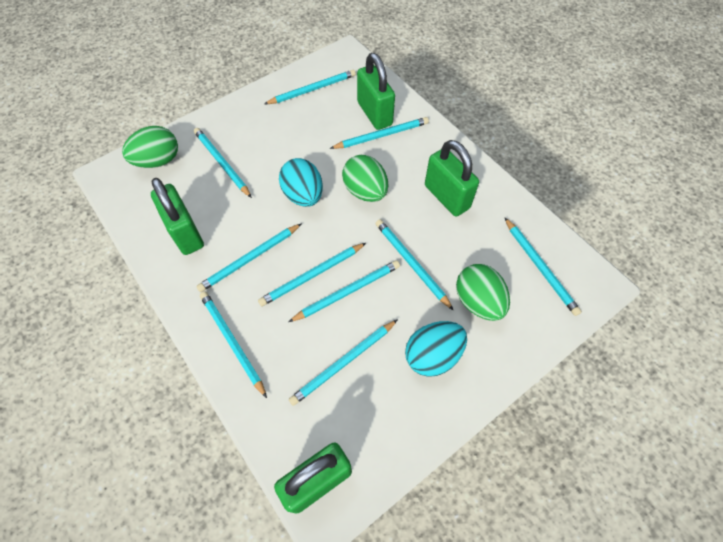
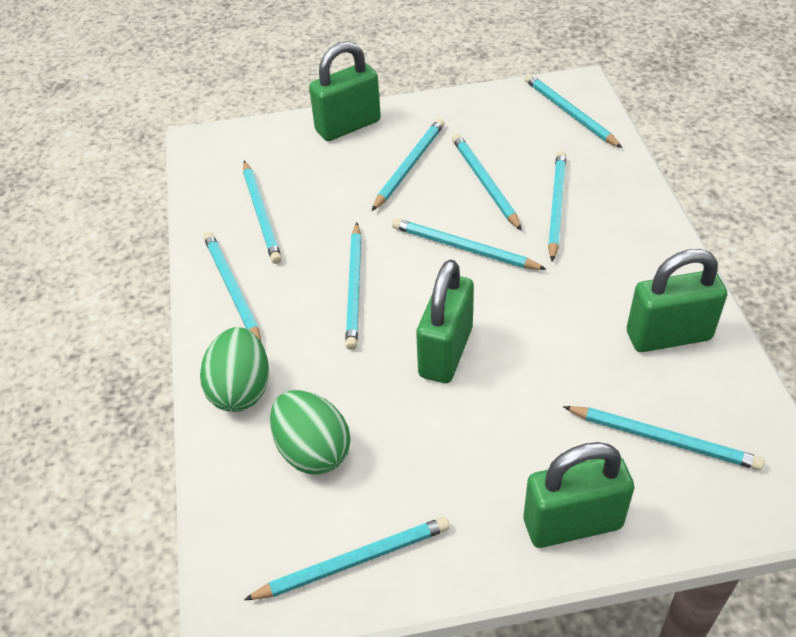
green egg: [122,126,178,168] [342,155,388,202] [456,264,510,321] = 3 -> [200,327,269,412] [270,390,350,474] = 2
turquoise egg: [279,158,323,207] [405,321,467,377] = 2 -> none = 0

